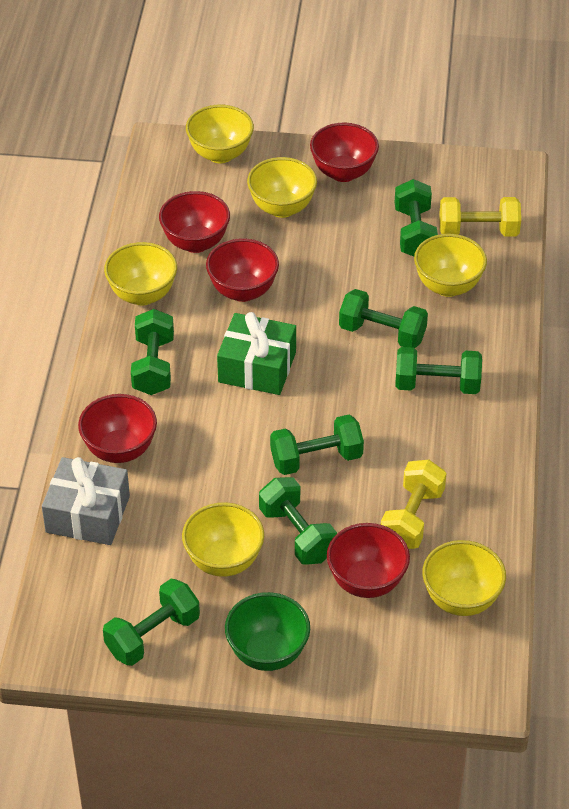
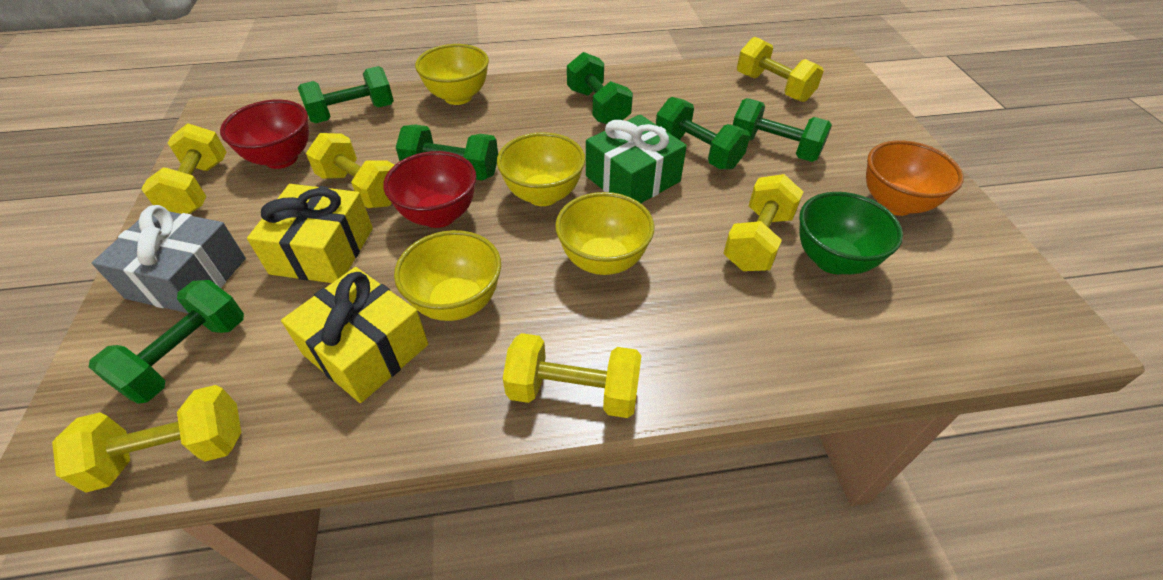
green dumbbell: [103,579,200,666] [131,309,174,395] [259,477,337,565] [270,415,364,475] [339,289,428,348] [395,179,438,257] [395,347,482,394] = 7 -> [89,280,244,404] [298,66,394,123] [396,125,498,180] [567,52,633,124] [656,97,750,170] [733,98,832,162] = 6
orange bowl: none = 0 -> [866,140,964,216] = 1
red bowl: [78,394,157,463] [159,191,230,253] [206,238,279,302] [310,123,379,182] [327,523,410,598] = 5 -> [220,100,309,169] [383,151,476,228] = 2
yellow bowl: [104,242,177,305] [182,502,264,577] [186,105,254,163] [247,157,317,218] [414,234,487,297] [422,540,506,616] = 6 -> [394,230,501,321] [415,44,489,105] [497,132,585,206] [555,192,655,275] = 4
yellow dumbbell: [381,460,447,549] [439,197,521,236] = 2 -> [52,385,241,492] [141,123,226,214] [306,133,394,208] [503,333,641,418] [723,174,803,271] [737,37,824,102] = 6
yellow gift: none = 0 -> [247,184,373,283] [281,267,428,403] = 2

